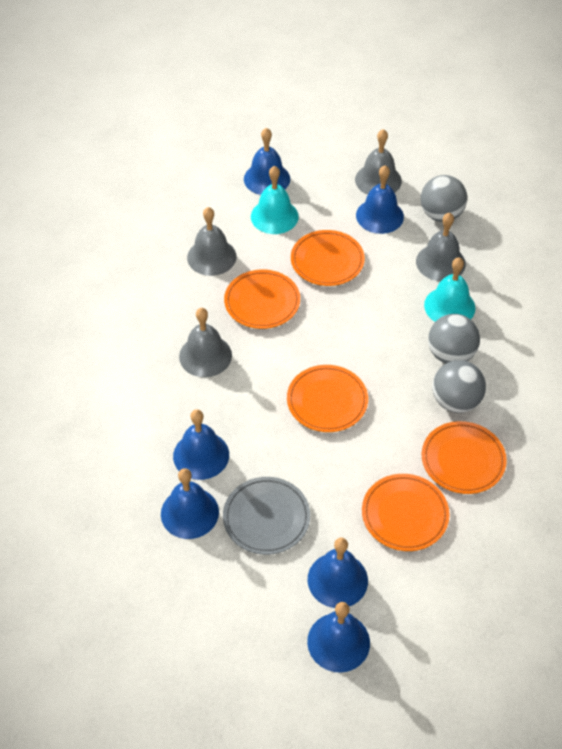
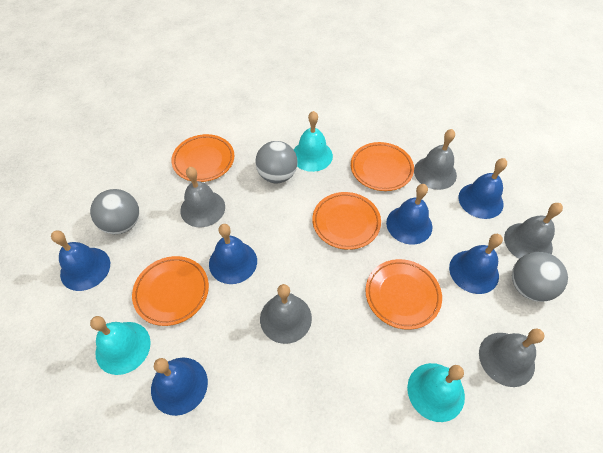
grey bell: [179,308,232,377] [187,207,236,276] [355,129,402,195] [416,213,466,281] = 4 -> [180,167,225,227] [260,284,312,344] [414,129,457,190] [479,329,545,387] [504,203,563,259] = 5
grey plate: [223,477,310,555] = 1 -> none = 0
turquoise bell: [251,166,299,234] [424,257,475,322] = 2 -> [90,316,151,375] [293,111,333,172] [407,363,465,422] = 3

